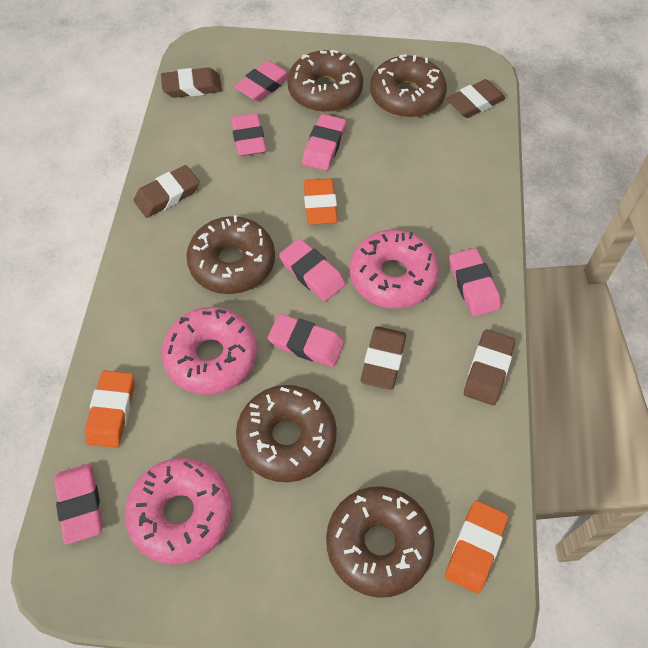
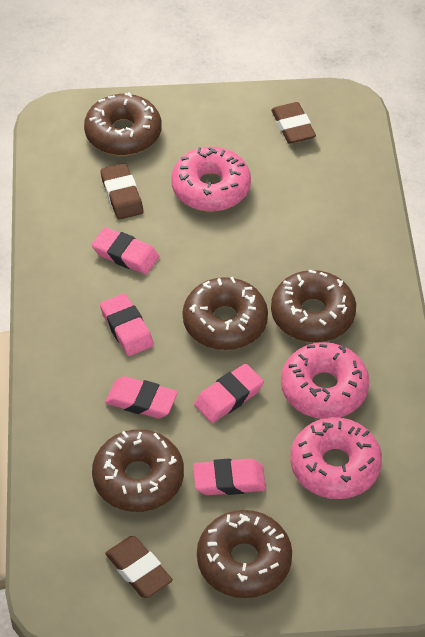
brown eraser: [134,165,199,218] [161,67,222,98] [360,326,406,390] [447,79,506,118] [464,329,515,405] = 5 -> [101,163,143,220] [105,536,173,598] [271,102,316,144] = 3
orange eraser: [85,370,134,448] [304,178,338,225] [445,500,508,594] = 3 -> none = 0
pink eraser: [54,463,103,545] [231,113,266,156] [234,61,289,101] [268,314,344,367] [279,238,345,302] [302,114,346,171] [449,248,501,317] = 7 -> [92,227,159,275] [100,293,154,356] [105,376,178,419] [193,459,266,495] [194,364,264,423] = 5

